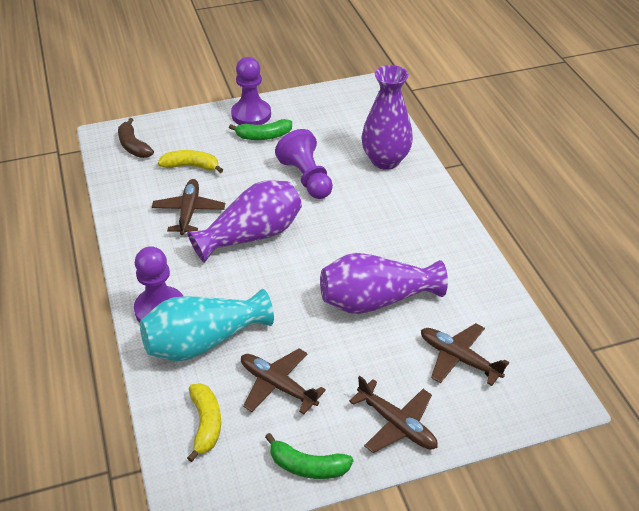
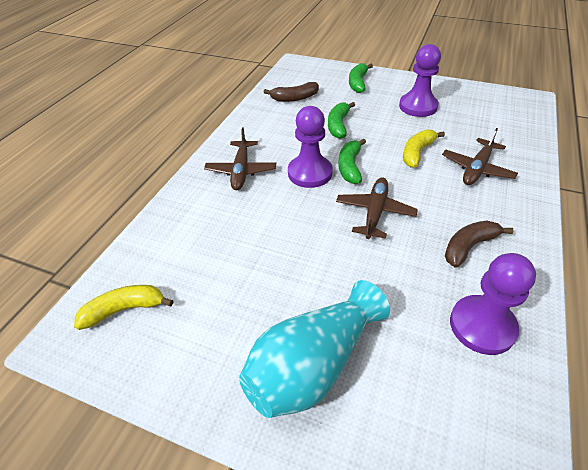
brown banana: [118,118,154,158] = 1 -> [264,82,319,102] [445,221,514,268] = 2
brown plane: [152,179,225,235] [241,348,326,414] [349,376,438,453] [421,323,509,386] = 4 -> [204,128,276,190] [336,177,418,239] [442,128,518,185] = 3
green banana: [229,119,292,140] [265,433,353,479] = 2 -> [328,102,355,139] [338,139,366,184] [349,63,373,93] = 3
purple vase: [187,180,302,263] [320,253,448,314] [361,65,413,170] = 3 -> none = 0

